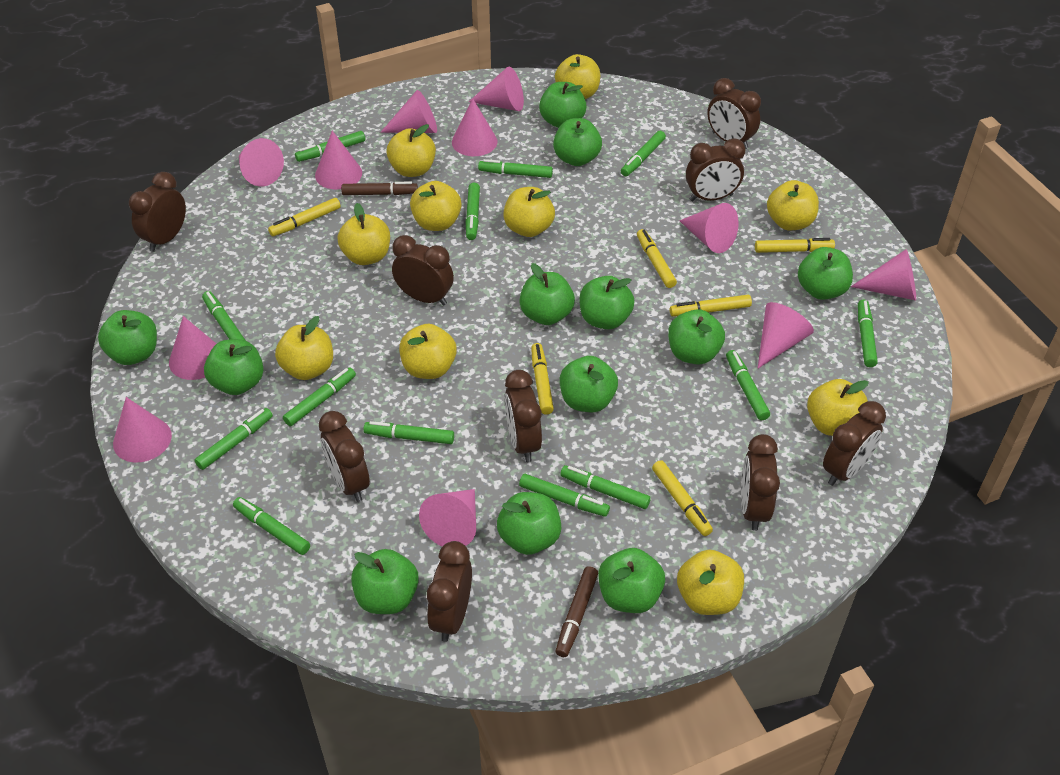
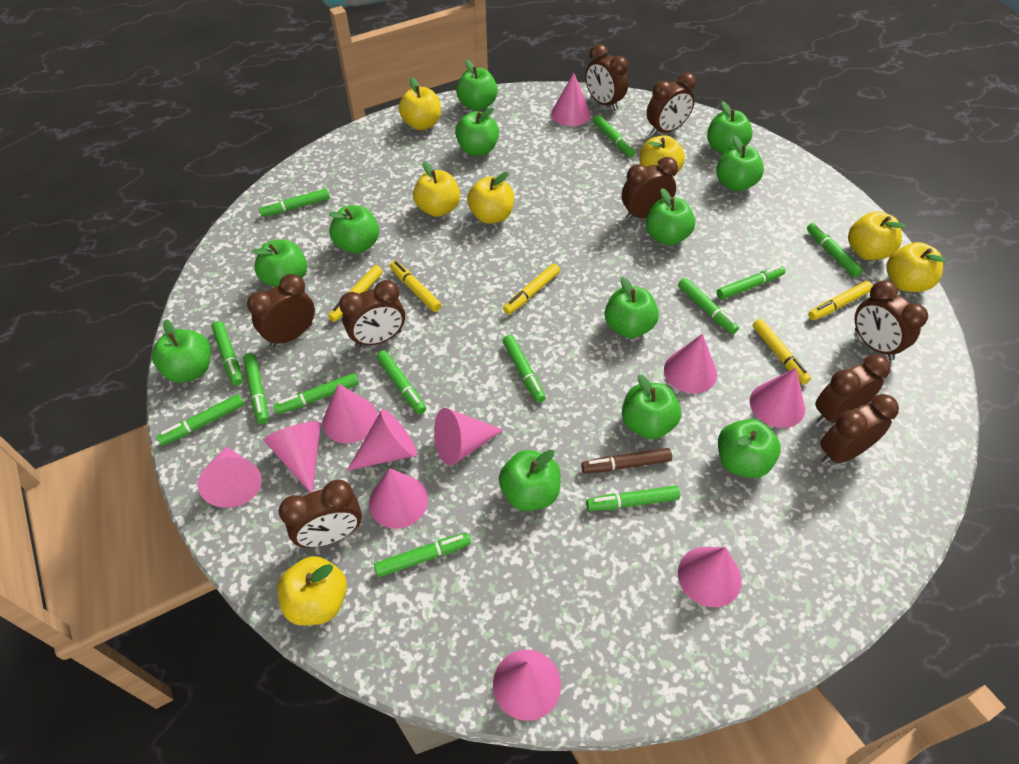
brown marker: [341,182,418,195] [556,566,598,657] = 2 -> [581,448,672,473] = 1
yellow apple: [275,316,333,380] [338,203,390,265] [386,124,436,177] [399,324,457,379] [410,181,462,231] [503,187,555,237] [555,54,600,99] [677,550,744,615] [767,180,819,230] [807,379,869,436] = 10 -> [277,556,347,625] [399,77,441,130] [413,161,460,217] [467,172,514,224] [640,135,685,177] [848,211,906,260] [886,242,946,292] = 7
yellow marker: [268,198,341,236] [531,343,554,415] [637,229,677,288] [652,460,713,536] [670,295,752,317] [755,238,835,253] = 6 -> [328,265,383,322] [390,261,442,312] [503,264,560,315] [753,319,811,384] [808,281,873,320] = 5

